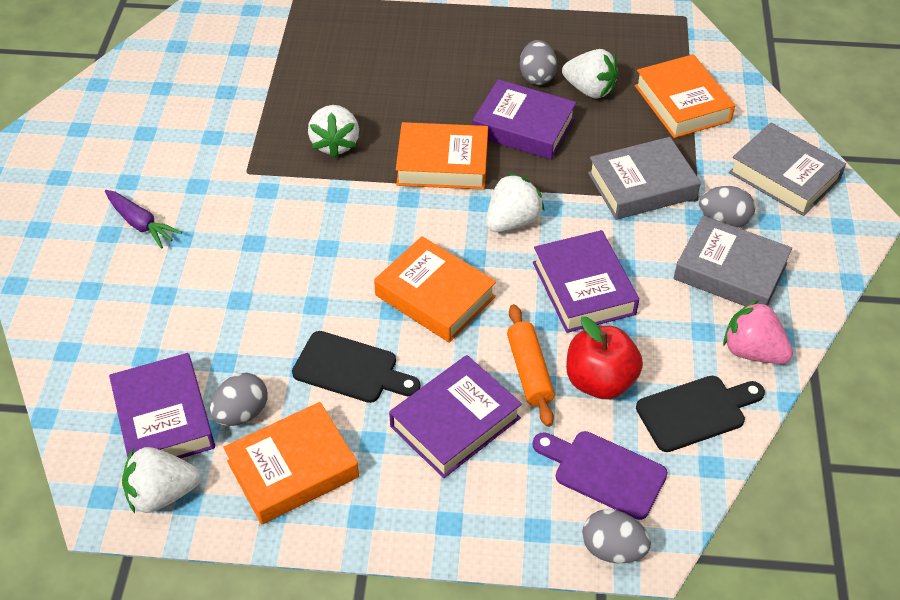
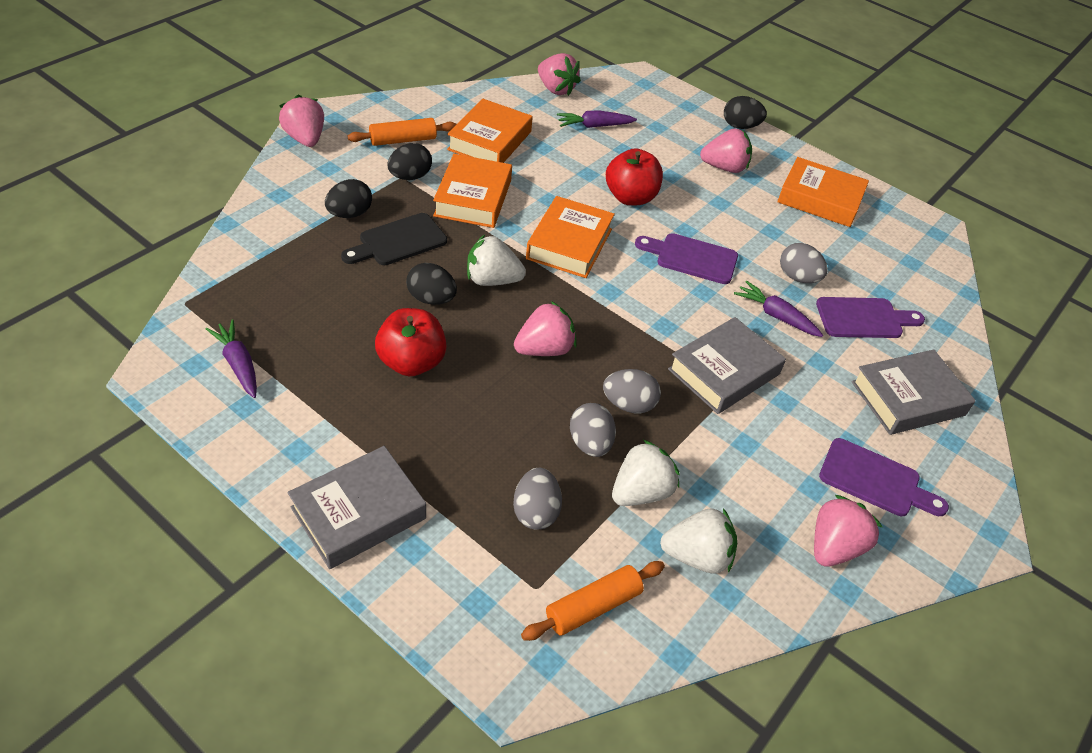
black cutting board: [292,331,421,403] [636,376,765,452] = 2 -> [341,213,447,265] = 1
black egg: none = 0 -> [325,179,372,218] [387,143,432,180] [406,263,457,305] [724,96,767,129] = 4
orange rolling pin: [507,304,555,427] = 1 -> [347,118,457,146] [521,561,665,641] = 2
pink strawberry: [723,300,793,364] = 1 -> [279,94,324,147] [514,301,577,356] [538,53,581,96] [700,128,752,173] [814,495,882,567] = 5
purple book: [109,353,215,459] [389,355,522,478] [473,79,577,160] [533,230,639,333] = 4 -> none = 0
purple carrot: [105,190,182,249] = 1 -> [206,319,257,398] [557,111,637,128] [734,281,823,337] = 3
purple cutting board: [533,431,668,520] = 1 -> [635,233,738,284] [816,297,925,338] [819,438,949,516] = 3
red apple: [566,316,643,399] = 1 -> [375,308,447,376] [606,148,663,206] = 2
white strawberry: [122,447,201,513] [308,105,359,158] [486,173,545,232] [562,49,619,99] = 4 -> [467,235,526,286] [612,440,679,506] [660,508,737,574] = 3

